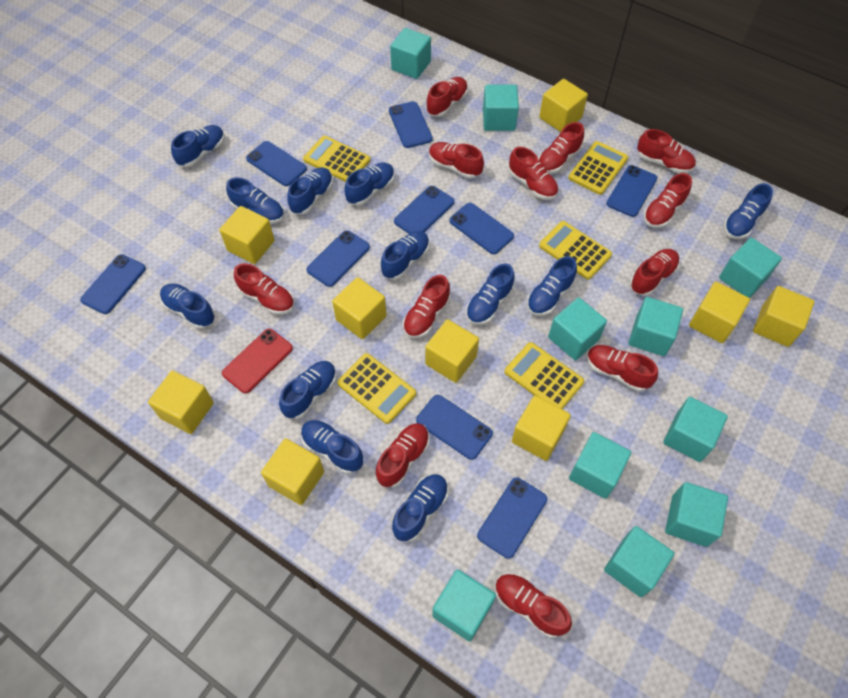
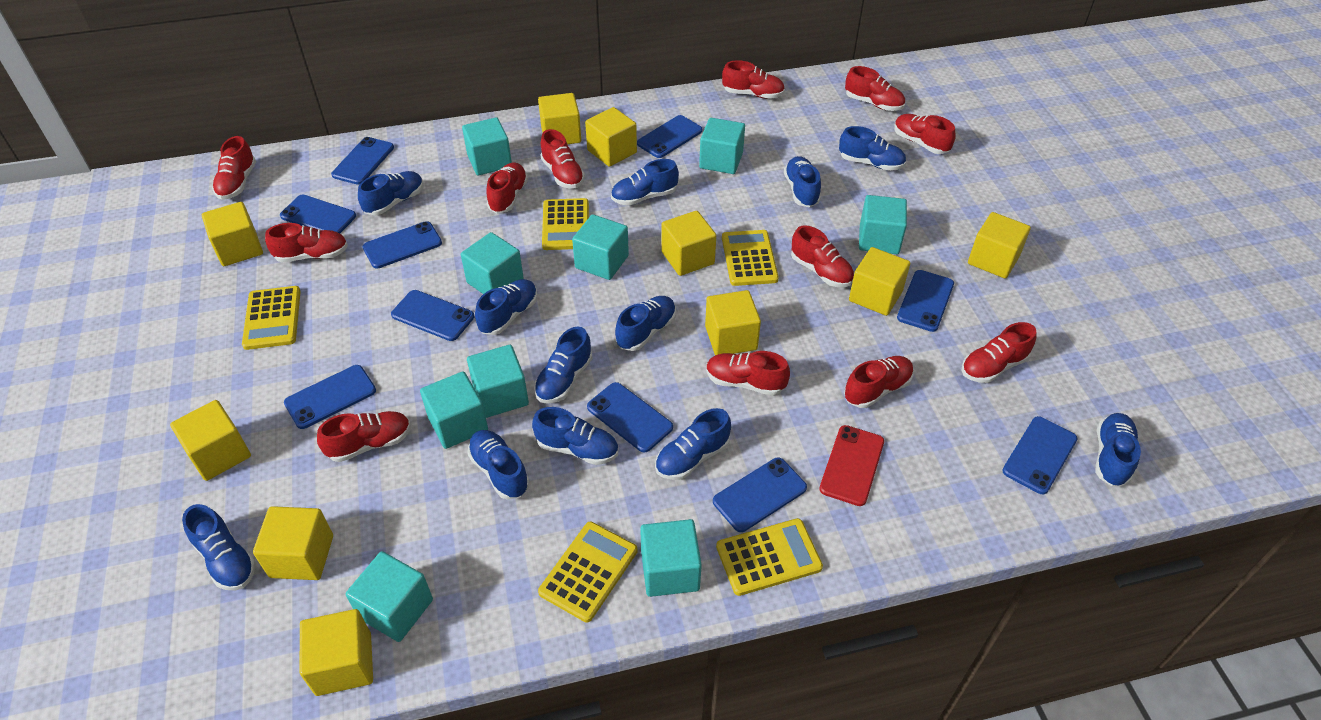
blue phone: [80,254,146,314] [246,141,307,186] [306,230,370,287] [389,101,433,148] [394,186,454,234] [416,395,493,460] [450,203,514,254] [477,477,547,559] [606,165,658,217] = 9 -> [280,195,356,233] [284,365,376,429] [331,137,394,185] [363,221,442,269] [391,290,474,341] [587,382,673,453] [637,115,703,158] [713,458,807,532] [897,270,954,332] [1002,416,1078,494] = 10
turquoise cube: [390,28,431,79] [432,569,496,642] [483,85,519,131] [548,297,607,361] [569,432,631,499] [604,526,674,597] [629,297,683,356] [663,397,728,462] [665,482,728,547] [719,238,782,298] = 10 -> [346,551,433,642] [420,371,488,449] [461,232,524,294] [462,117,512,175] [467,345,529,418] [572,214,629,280] [640,519,702,597] [699,118,745,174] [859,195,907,254] = 9
yellow cube: [148,370,214,434] [219,206,275,264] [261,439,324,505] [332,277,387,339] [425,319,479,383] [512,396,571,461] [539,79,588,132] [689,282,750,343] [753,286,815,347] = 9 -> [170,400,251,481] [202,202,263,266] [253,506,333,580] [300,609,373,696] [538,93,581,144] [585,107,637,167] [661,211,716,276] [705,290,761,355] [849,247,910,316] [968,212,1031,278] = 10

